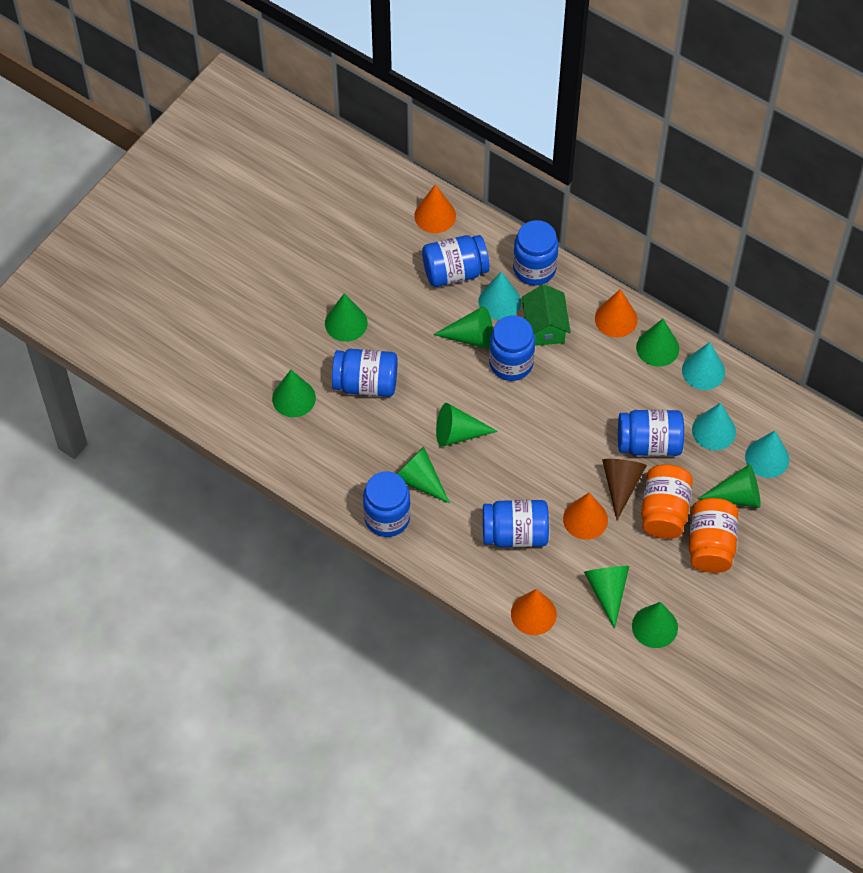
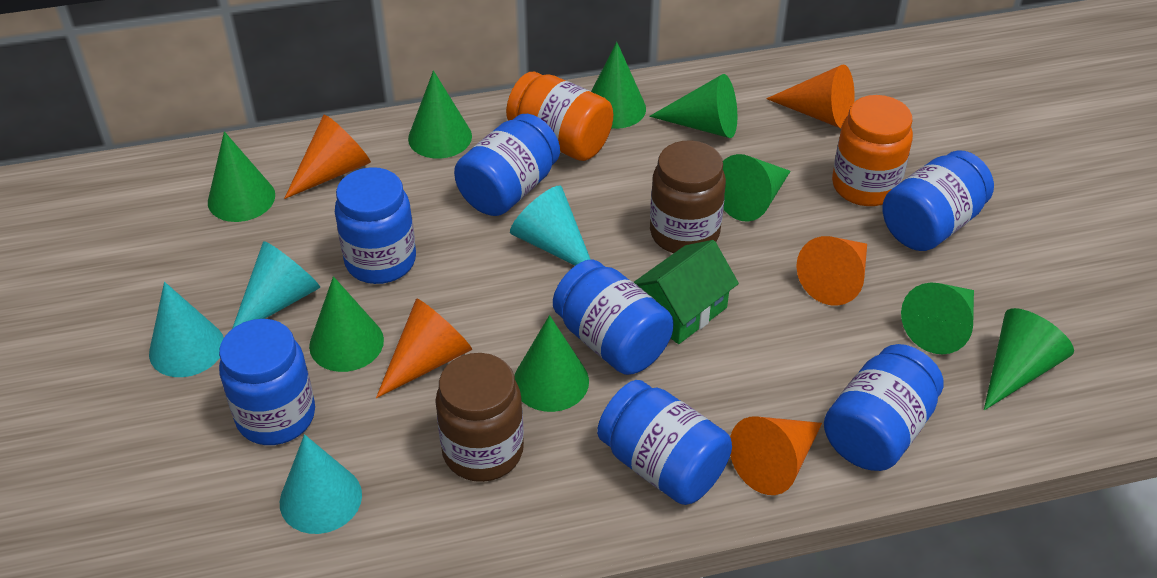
brown cone: [602,459,647,520] = 1 -> none = 0
brown jar: none = 0 -> [435,353,524,482] [650,140,726,253] = 2
orange cone: [414,184,456,233] [511,589,557,635] [563,493,608,540] [595,289,638,337] = 4 -> [284,115,371,199] [376,299,472,398] [730,416,822,495] [766,65,855,128] [796,236,867,306] = 5

